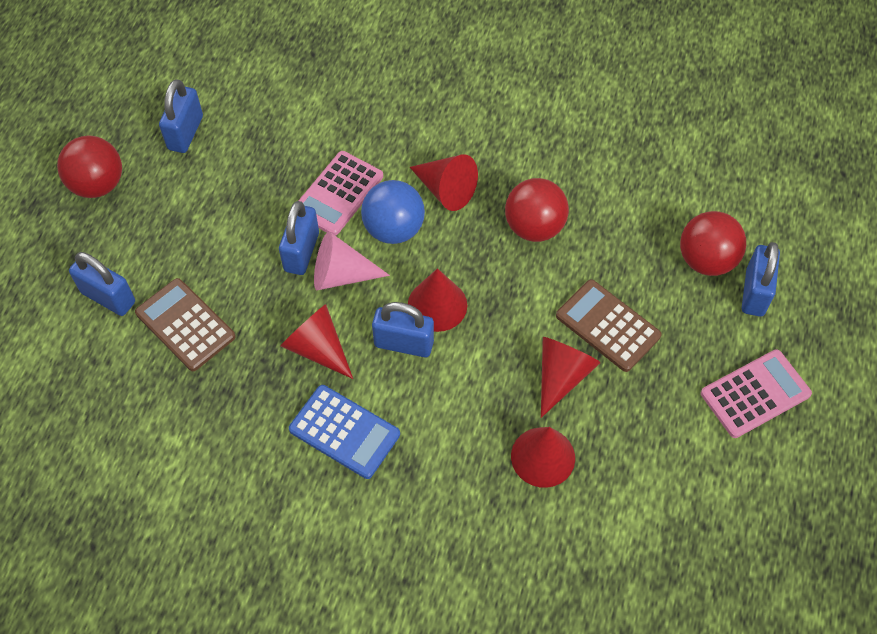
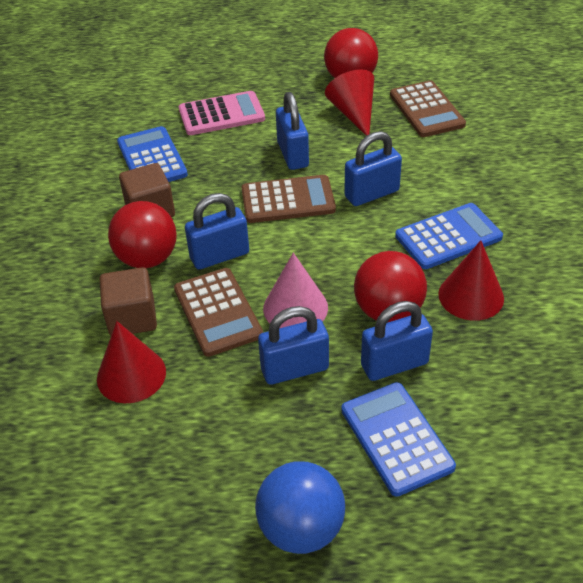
blue calculator: [289,385,400,479] = 1 -> [117,126,188,182] [341,382,456,497] [395,203,503,269] = 3
brown calculator: [135,278,236,371] [556,280,662,372] = 2 -> [174,268,263,357] [242,175,336,223] [390,80,466,137] = 3
brown cube: none = 0 -> [100,267,157,336] [119,163,175,217] = 2
pink calculator: [298,151,383,236] [701,349,812,438] = 2 -> [179,91,265,135] = 1
red cone: [280,304,353,379] [408,268,467,332] [410,154,478,211] [511,427,575,488] [541,337,600,418] = 5 -> [97,321,166,403] [325,69,374,136] [438,240,504,321] = 3

